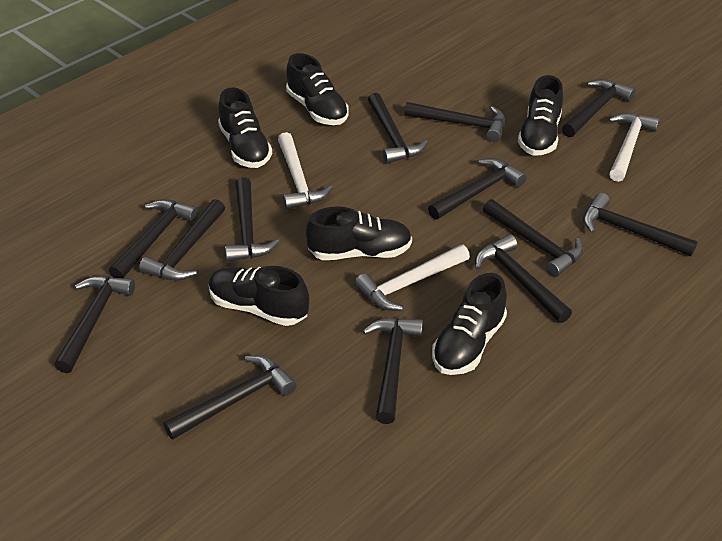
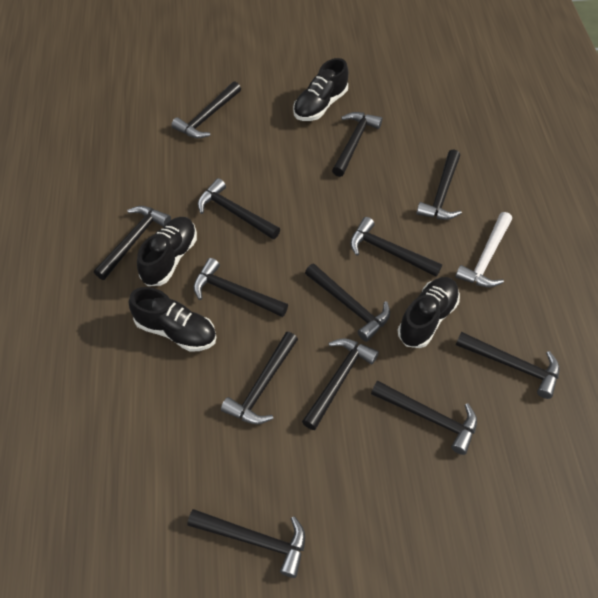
black shoe: [209,266,310,326] [218,87,272,168] [286,53,349,125] [306,207,412,260] [432,273,507,375] [518,75,563,156] = 6 -> [129,287,216,352] [137,217,197,286] [293,58,348,121] [398,277,460,348] = 4
white hammer: [278,132,333,210] [355,245,470,311] [609,113,660,182] = 3 -> [455,212,512,288] = 1

